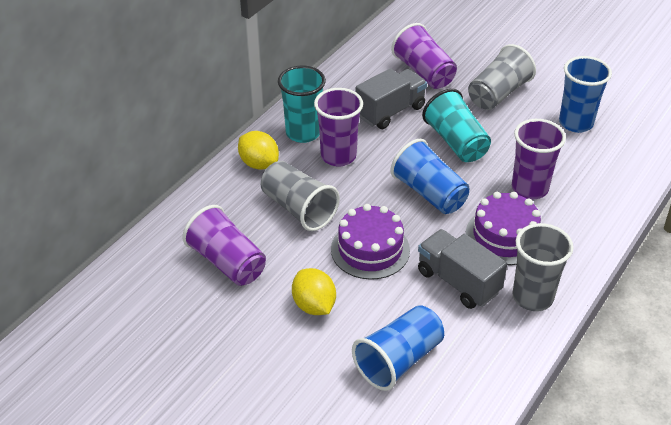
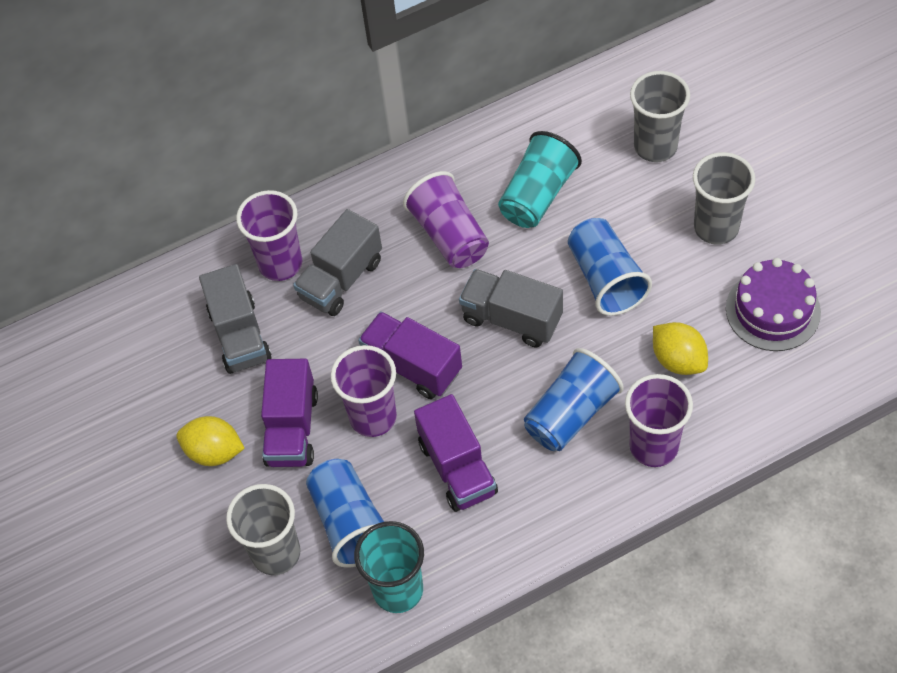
grey truck: [356,68,427,129] [418,229,507,309] = 2 -> [199,264,272,374] [293,209,382,316] [459,269,563,347] = 3
purple cake: [331,204,410,280] [466,192,541,265] = 2 -> [726,258,821,351] = 1
purple truck: none = 0 -> [261,359,318,467] [358,311,462,399] [414,394,498,512] = 3

